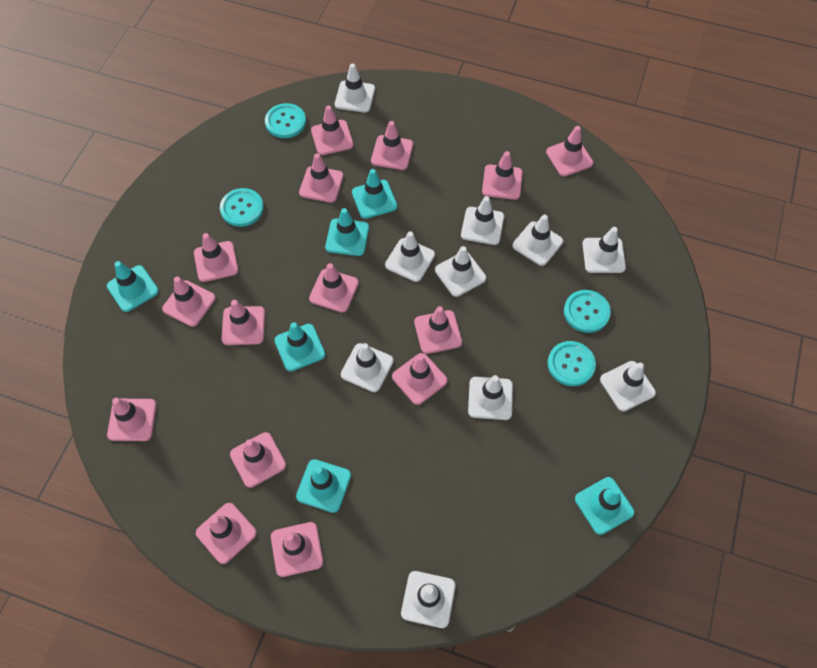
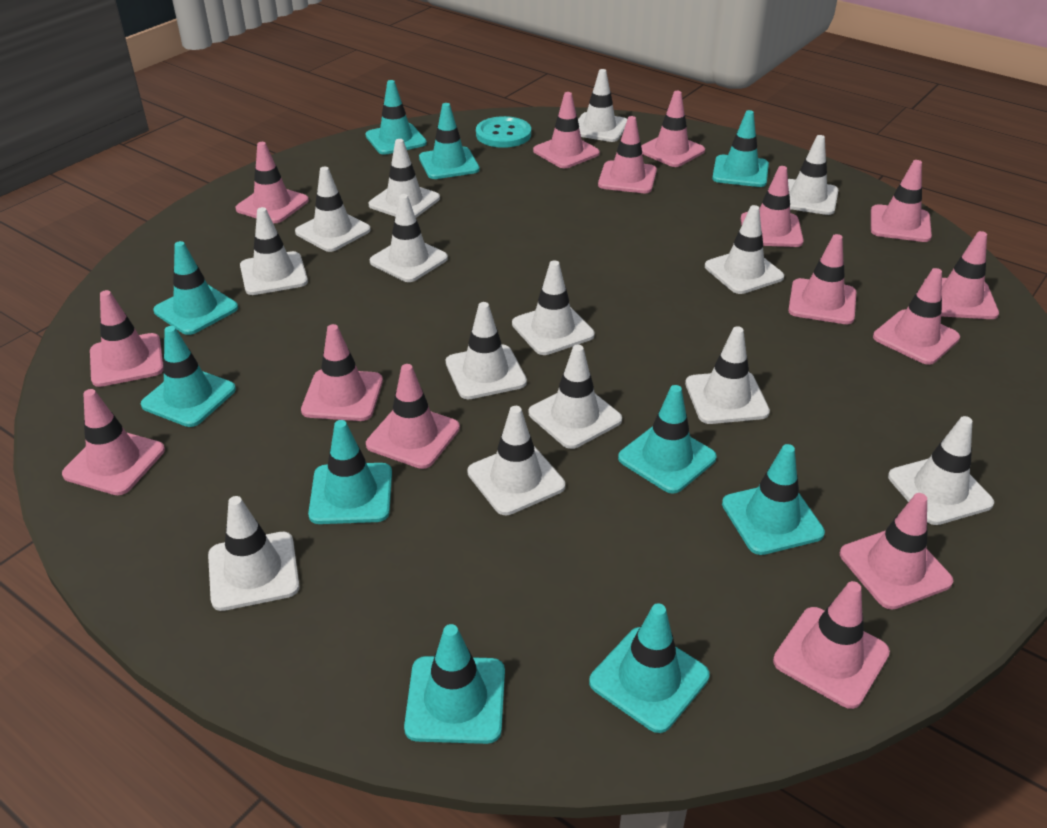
turquoise button: [220,188,264,227] [265,103,306,138] [548,341,596,386] [564,290,611,333] = 4 -> [476,116,531,148] = 1
turquoise traffic cone: [107,261,159,312] [274,322,325,371] [296,459,351,513] [325,208,369,256] [352,169,397,219] [575,477,635,535] = 6 -> [141,326,236,427] [153,241,238,335] [308,420,392,524] [365,80,427,155] [404,624,505,744] [419,103,480,179] [589,603,709,733] [618,385,717,494] [712,110,769,187] [722,444,825,555] = 10
white traffic cone: [335,63,375,113] [341,343,394,392] [385,231,435,282] [401,571,456,628] [435,246,486,297] [461,196,504,245] [468,375,513,420] [512,215,563,266] [582,227,626,273] [600,361,656,412] = 10 -> [208,496,299,611] [240,207,308,295] [295,167,371,252] [369,139,440,218] [370,194,448,282] [446,302,527,399] [468,406,565,515] [512,260,595,355] [529,345,622,449] [578,69,627,142] [685,326,770,424] [705,205,784,294] [788,135,838,215] [888,416,994,525] = 14

